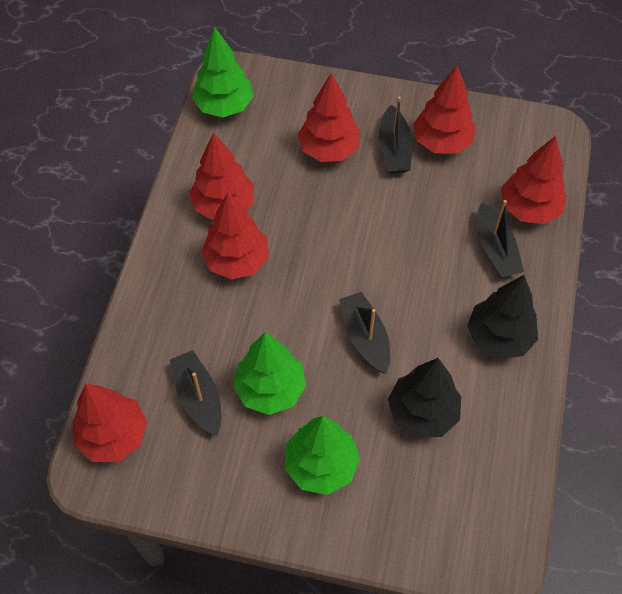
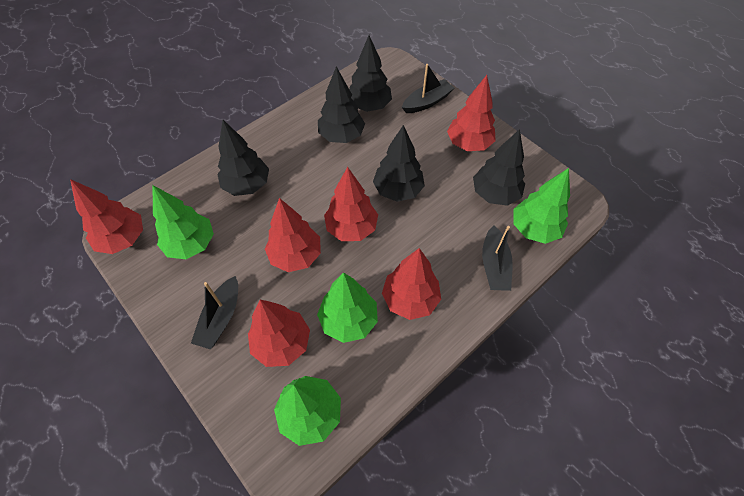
black boat: [170,350,221,436] [339,292,390,374] [379,96,412,173] [477,200,524,277] = 4 -> [191,276,238,349] [402,64,454,113] [482,225,513,291] = 3
black tree: [388,358,461,438] [467,275,538,359] = 2 -> [217,120,269,196] [318,66,365,143] [349,35,392,112] [373,125,425,202] [473,129,525,206] = 5
green tree: [192,27,253,118] [233,332,306,415] [285,416,360,495] = 3 -> [152,185,214,259] [274,376,341,446] [317,272,378,343] [513,168,570,244] = 4

